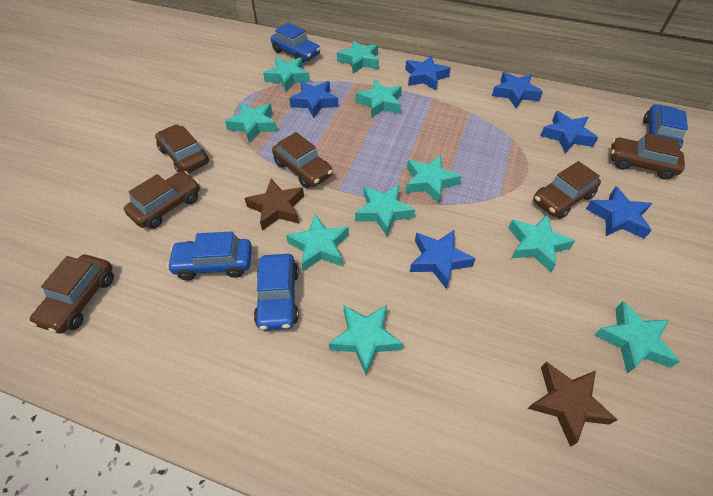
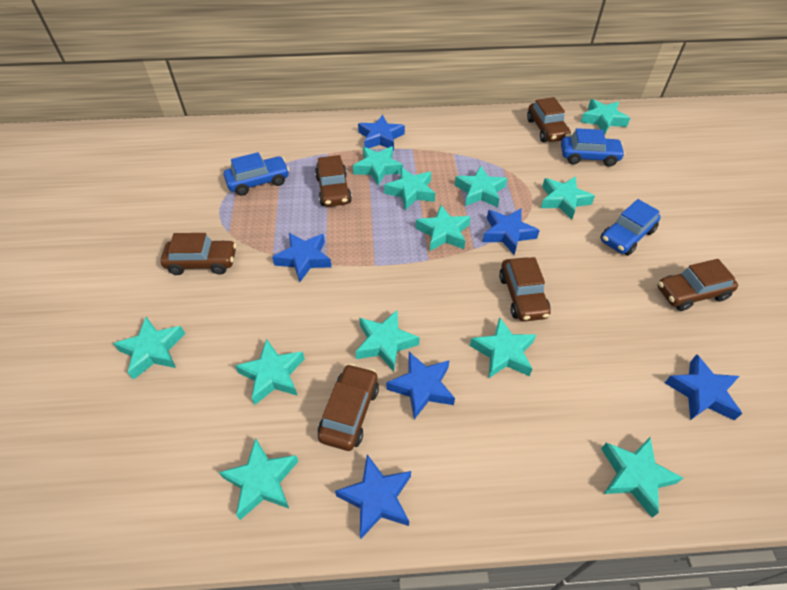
blue car: [167,232,252,280] [254,254,299,331] [271,23,320,63] [643,104,688,149] = 4 -> [224,152,289,196] [561,128,625,166] [600,199,661,255] = 3
brown star: [244,179,304,231] [527,361,618,447] = 2 -> none = 0
turquoise star: [225,103,277,143] [263,57,310,91] [286,214,349,271] [329,305,403,375] [337,40,379,73] [355,185,415,236] [356,80,402,118] [405,155,461,204] [509,214,575,272] [595,301,680,373] = 10 -> [113,317,185,380] [219,438,299,520] [235,339,305,405] [353,146,403,186] [355,310,420,372] [384,167,435,210] [416,205,471,251] [455,166,507,207] [470,317,536,379] [541,176,595,219] [581,99,630,134] [601,437,683,517] = 12

